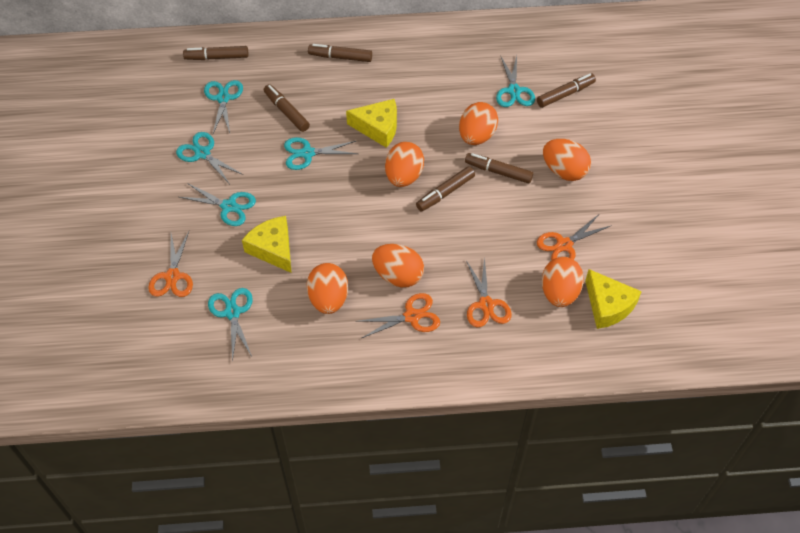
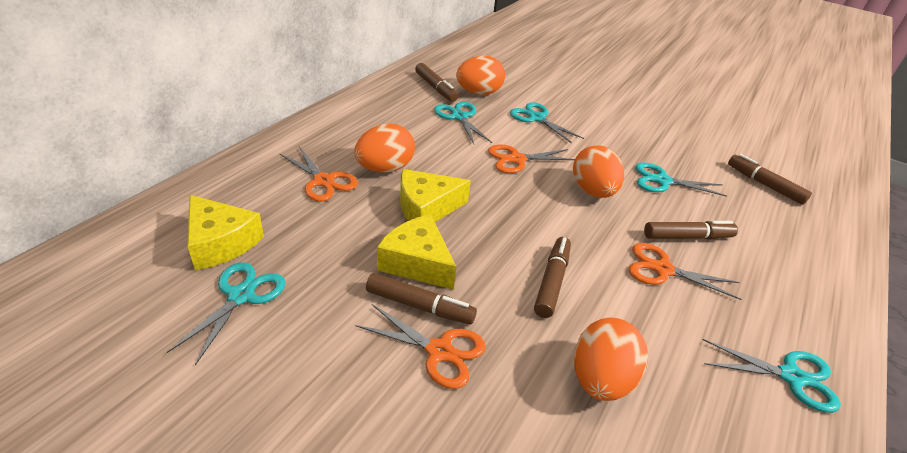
brown marker: [183,46,248,60] [264,84,310,132] [308,44,372,62] [416,166,475,212] [465,153,533,184] [537,73,596,108] = 6 -> [366,273,477,325] [415,63,458,102] [534,237,571,318] [644,221,738,239] [728,154,812,205] = 5
orange egg: [307,263,348,314] [372,244,424,287] [385,142,424,187] [459,102,498,145] [542,257,584,307] [543,139,591,181] = 6 -> [354,124,415,173] [456,56,505,95] [573,145,624,198] [574,318,648,401] = 4
turquoise scissors: [176,132,243,183] [179,183,256,226] [204,80,243,134] [208,288,253,362] [284,137,358,170] [496,55,535,107] = 6 -> [167,262,286,365] [434,101,492,144] [510,102,584,144] [636,163,727,197] [702,339,841,413] = 5

